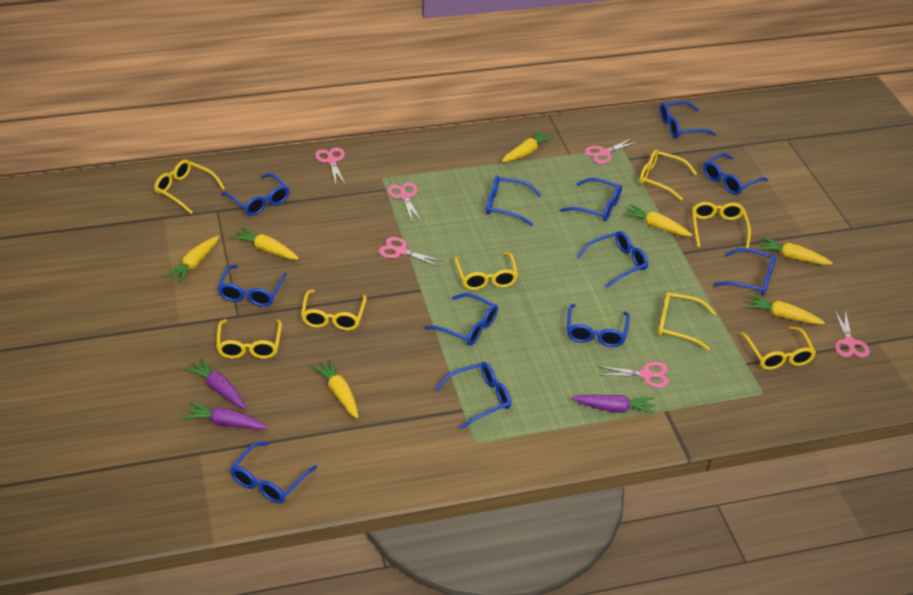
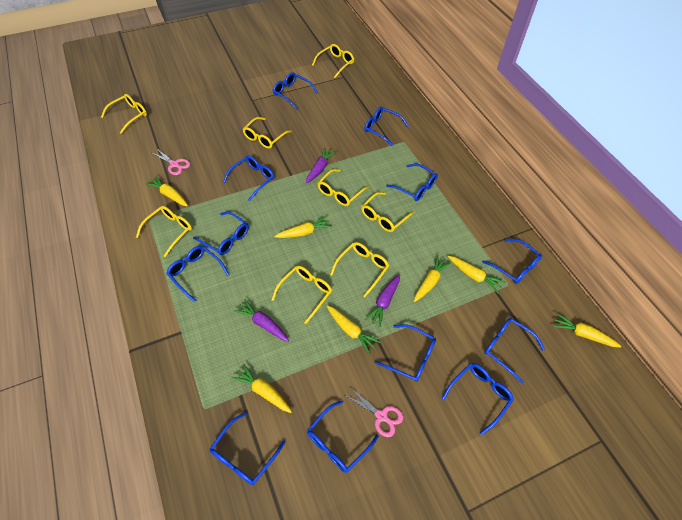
pink scissors: [315,147,345,184] [379,237,444,267] [387,182,421,222] [585,138,638,164] [597,362,669,388] [835,310,870,358] = 6 -> [152,148,190,175] [343,388,403,437] = 2

